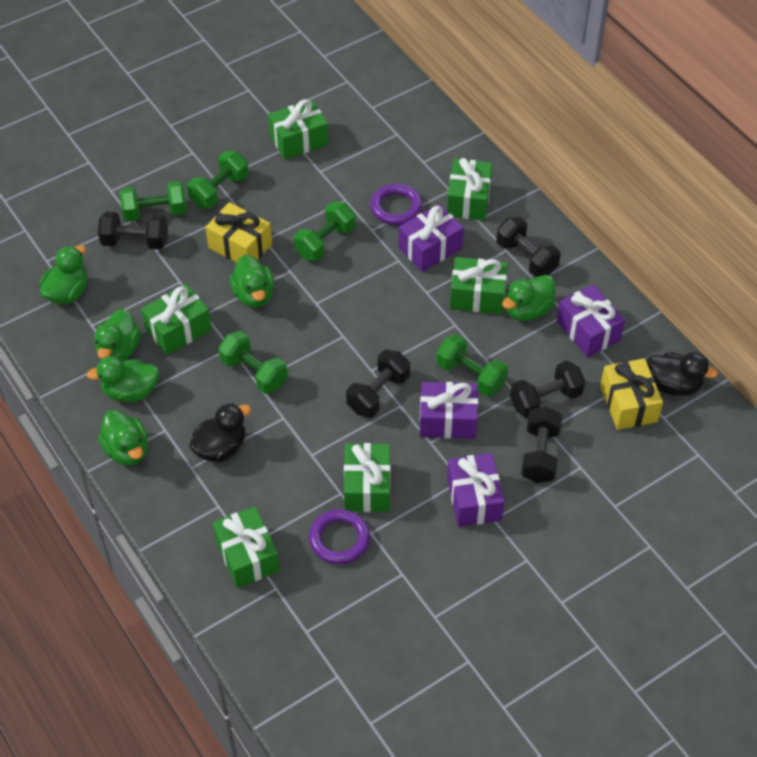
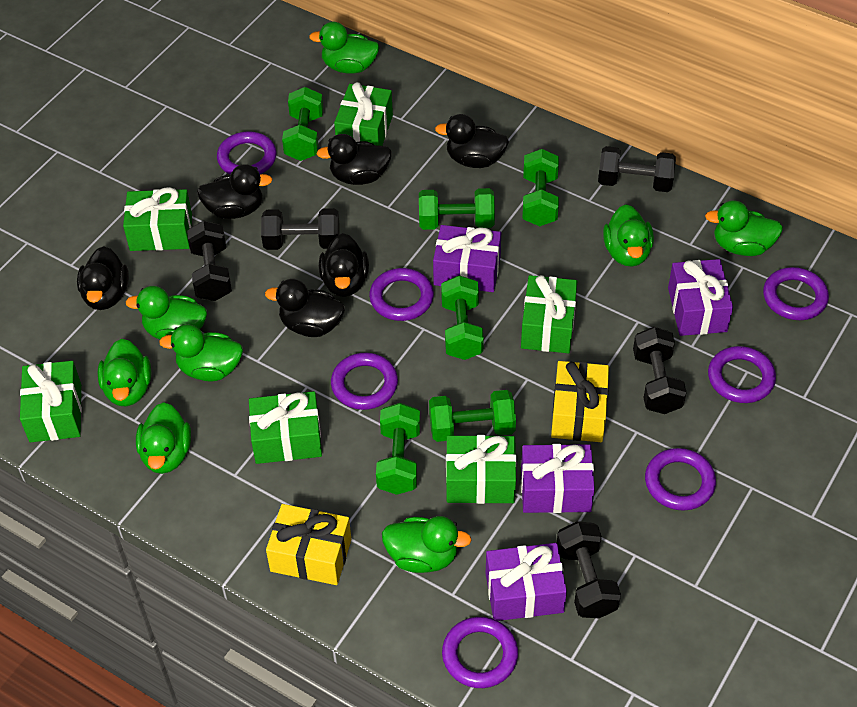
black duck: [189,403,251,462] [647,352,718,396] = 2 -> [77,246,129,310] [197,164,273,219] [265,279,345,337] [317,134,392,185] [319,233,369,297] [435,114,509,168] = 6
green duck: [39,245,87,304] [86,356,159,402] [94,309,141,362] [98,410,148,466] [230,255,274,308] [502,275,555,321] = 6 -> [98,339,151,406] [125,286,207,340] [136,402,191,474] [159,324,243,381] [309,22,380,74] [382,516,472,573] [603,204,654,267] [705,200,783,256] = 8
green dumbbell: [120,181,187,222] [187,151,249,208] [218,331,288,394] [294,201,356,261] [436,334,508,397] = 5 -> [282,87,323,161] [376,403,420,495] [419,188,495,230] [429,390,516,442] [441,275,484,360] [522,149,559,226] = 6
purple ring: [309,509,370,564] [370,184,423,225] = 2 -> [217,131,276,175] [331,353,398,410] [369,268,434,321] [442,617,518,688] [645,448,716,511] [708,346,776,403] [763,267,829,320] = 7

